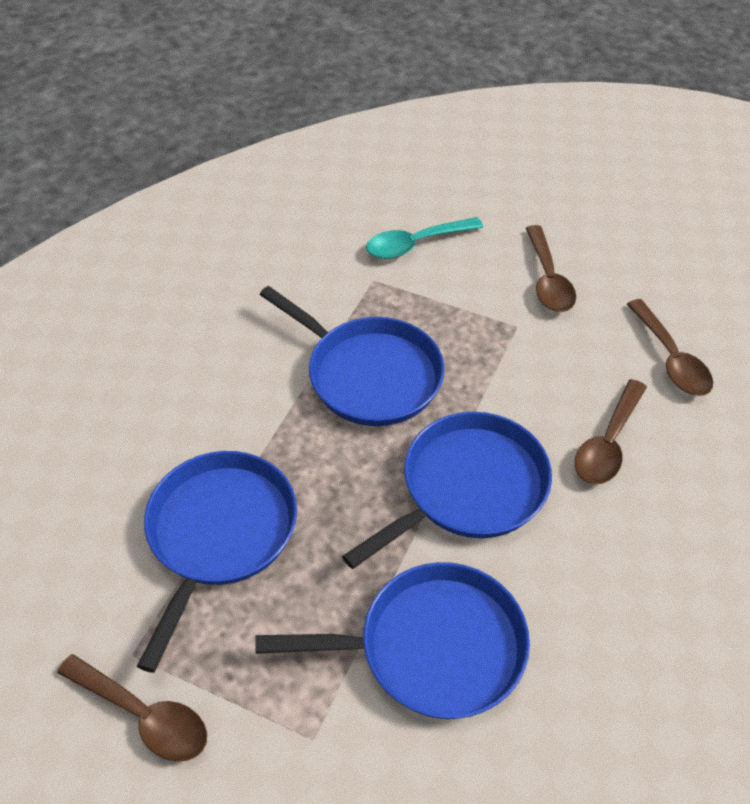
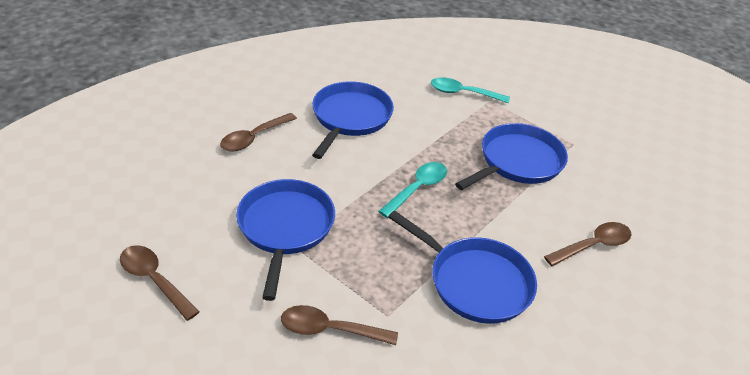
turquoise spoon: [366,217,483,259] = 1 -> [378,162,447,218] [431,77,510,103] = 2

